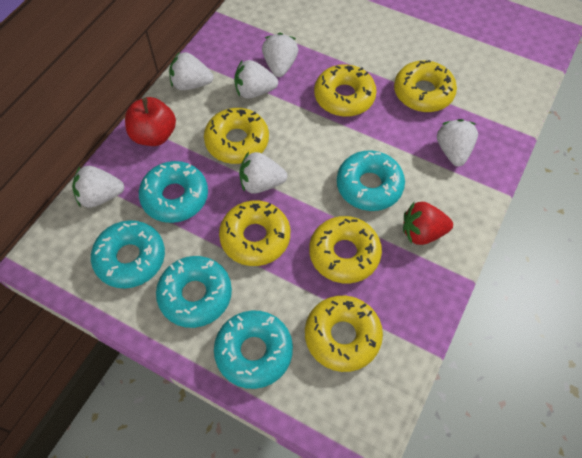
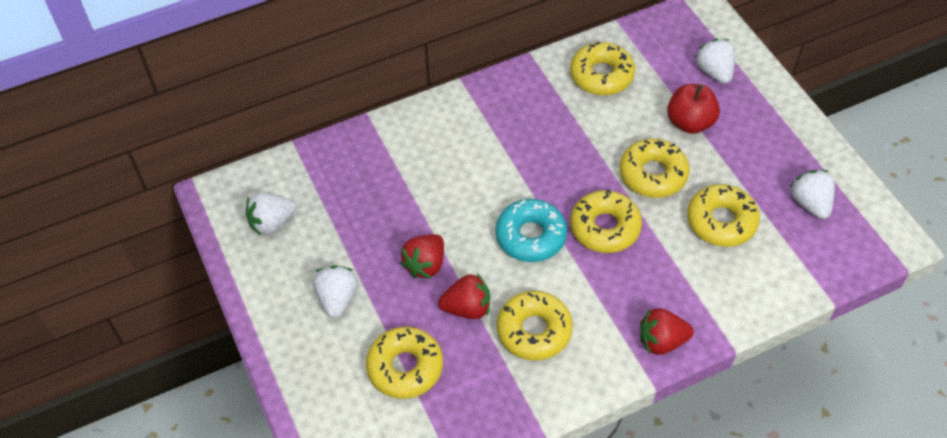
red strawberry: [403,202,453,245] = 1 -> [400,234,444,279] [438,273,490,319] [640,308,694,355] = 3
turquoise donut: [91,220,165,289] [139,161,208,223] [156,256,232,328] [214,310,293,389] [337,151,405,211] = 5 -> [496,199,567,262] = 1
white strawberry: [72,166,124,208] [169,52,213,90] [234,60,278,99] [239,152,287,194] [262,33,298,77] [437,119,478,166] = 6 -> [246,193,296,236] [313,265,358,318] [695,39,735,84] [790,170,835,219] = 4

